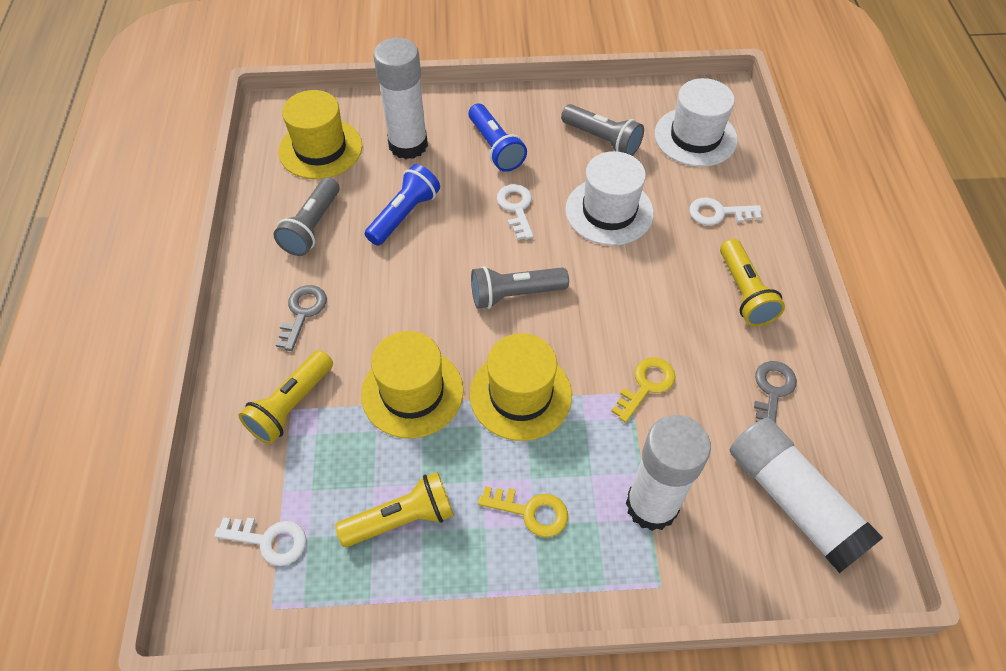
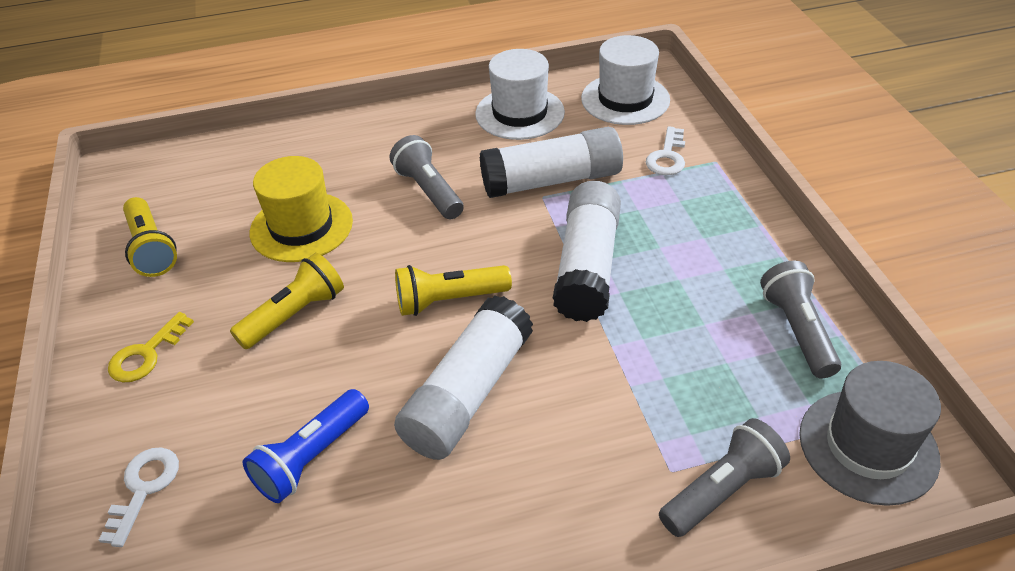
blue flashlight: [365,164,440,246] [469,104,527,172] = 2 -> [242,389,369,503] = 1
grey hat: none = 0 -> [799,361,941,506] = 1
grey key: [276,285,327,351] [754,361,797,424] = 2 -> none = 0
white key: [214,517,306,566] [497,184,533,240] [689,198,762,225] = 3 -> [99,447,179,547] [646,126,685,175] = 2
yellow hat: [279,90,362,179] [361,331,464,438] [470,333,572,441] = 3 -> [250,156,353,262] = 1
yellow key: [478,486,568,537] [611,357,676,423] = 2 -> [108,312,194,382] = 1

